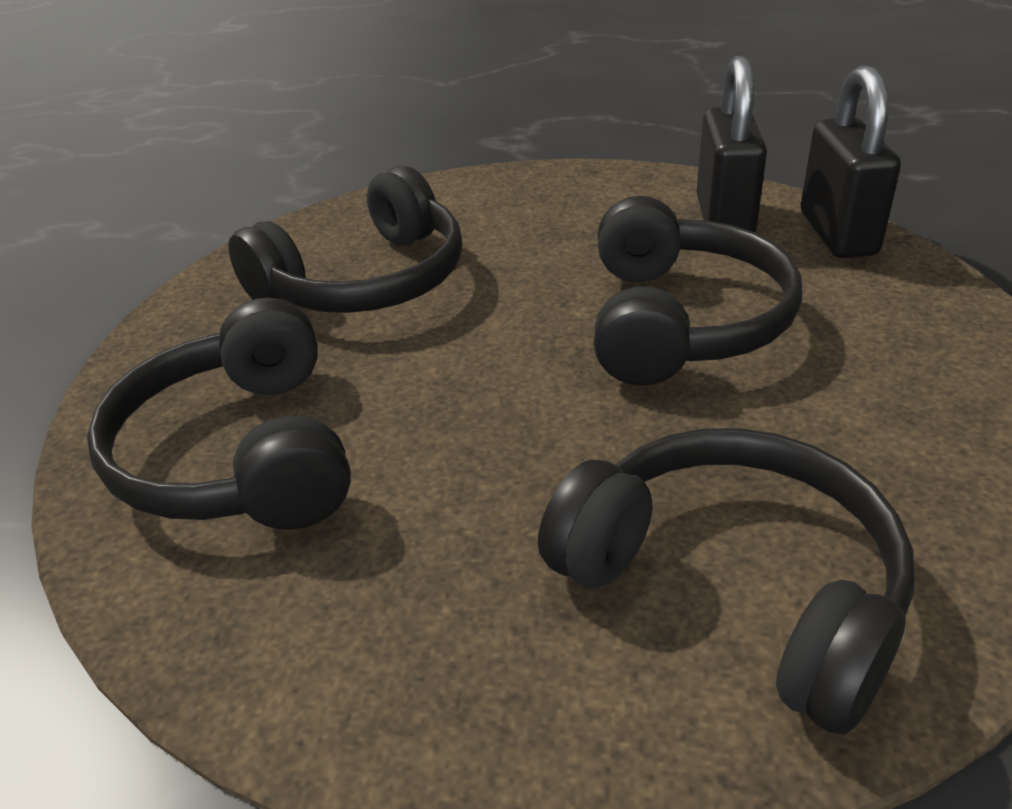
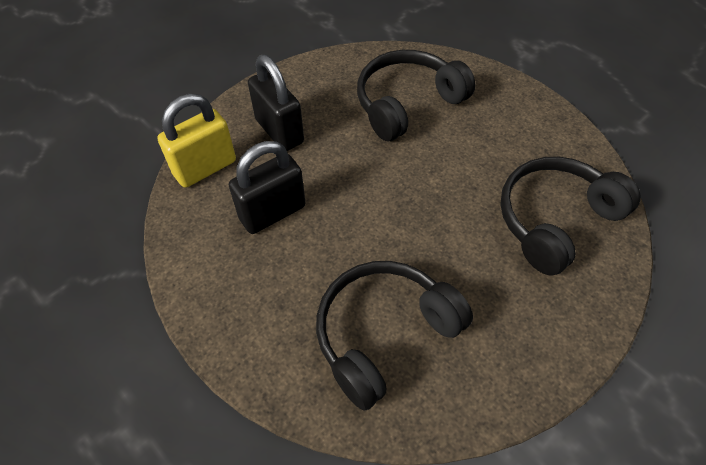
black headphones: [87,298,351,530] [228,166,462,313] [538,428,915,735] [594,196,802,386] = 4 -> [316,261,473,411] [357,50,475,141] [500,157,641,276] = 3
yellow padlock: none = 0 -> [157,94,236,188] = 1

